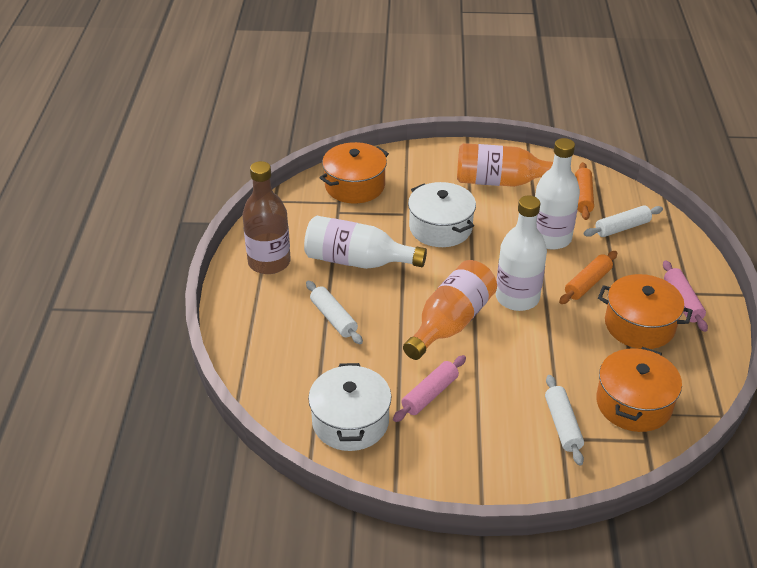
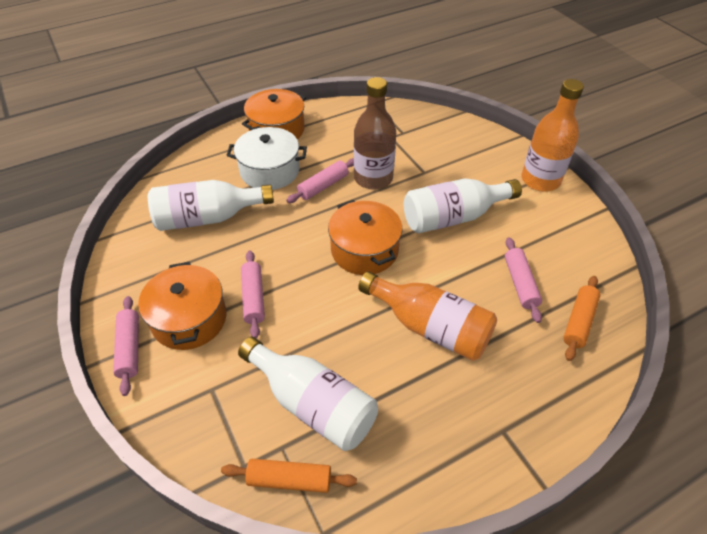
pink rolling pin: [393,355,466,422] [663,260,708,332] = 2 -> [113,296,139,396] [241,250,265,339] [286,158,354,203] [505,238,542,323] = 4
white pot: [308,363,391,451] [408,182,476,247] = 2 -> [226,127,307,190] = 1
white rolling pin: [306,281,363,344] [545,375,584,466] [583,205,663,237] = 3 -> none = 0

